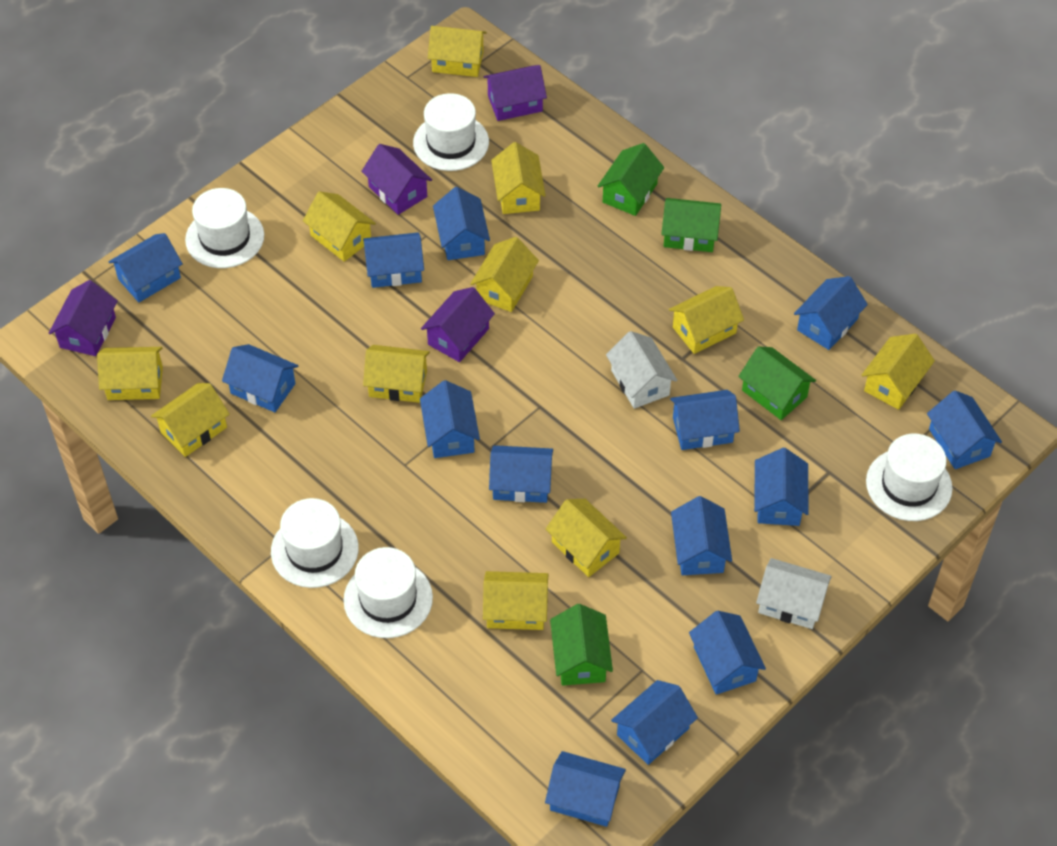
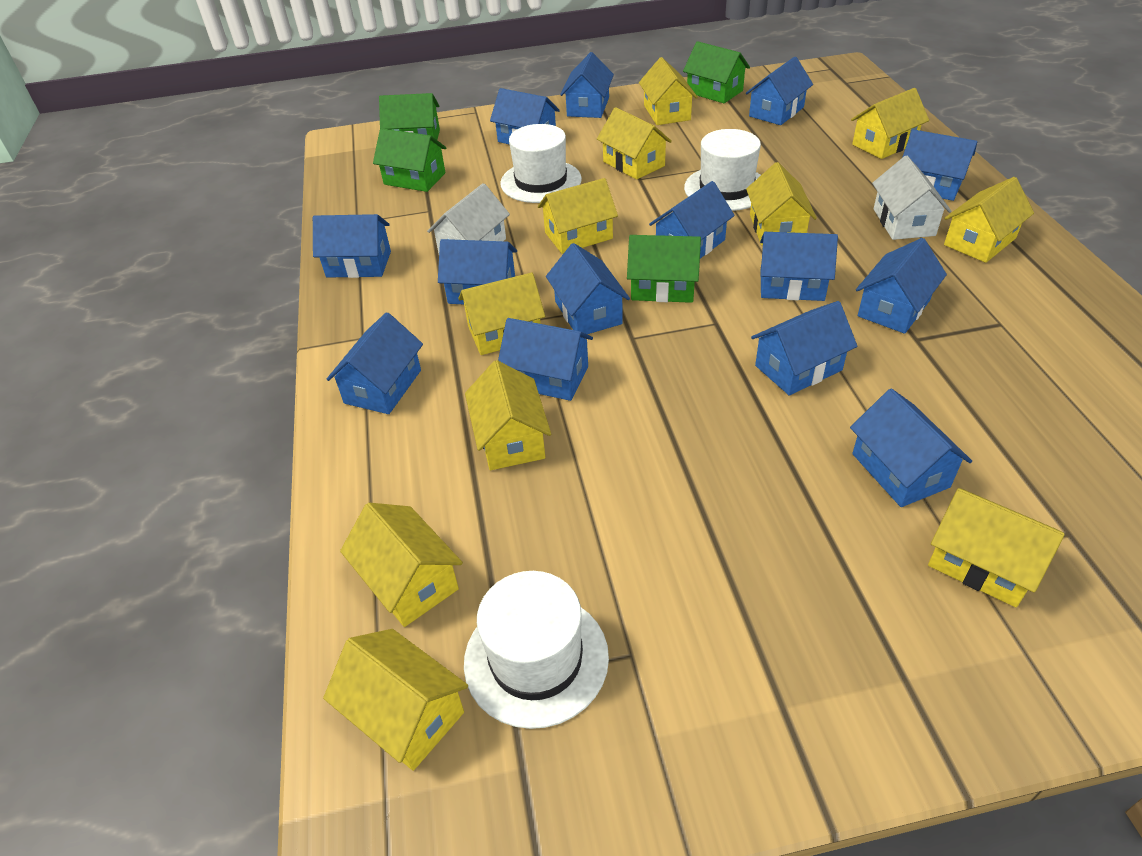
purple house: [49,280,118,356] [361,144,432,215] [421,287,495,362] [484,65,547,121] = 4 -> none = 0
white hat: [185,188,264,268] [271,498,359,588] [343,547,433,638] [413,93,489,171] [866,434,953,521] = 5 -> [464,571,609,729] [500,124,582,203] [684,129,761,211] = 3

